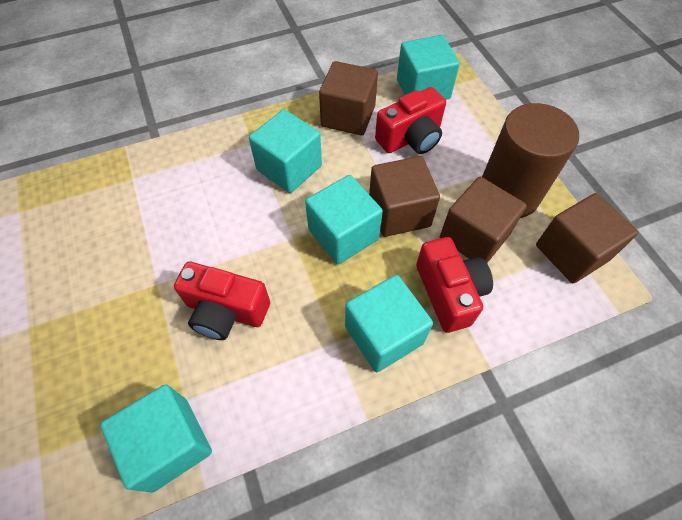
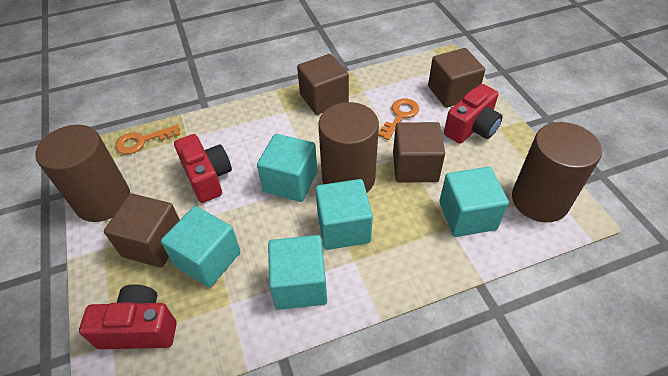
brown cylinder: [482,103,579,218] = 1 -> [35,125,130,222] [318,102,379,193] [512,122,602,222] = 3
orange key: none = 0 -> [116,125,180,154] [378,98,419,140] = 2

